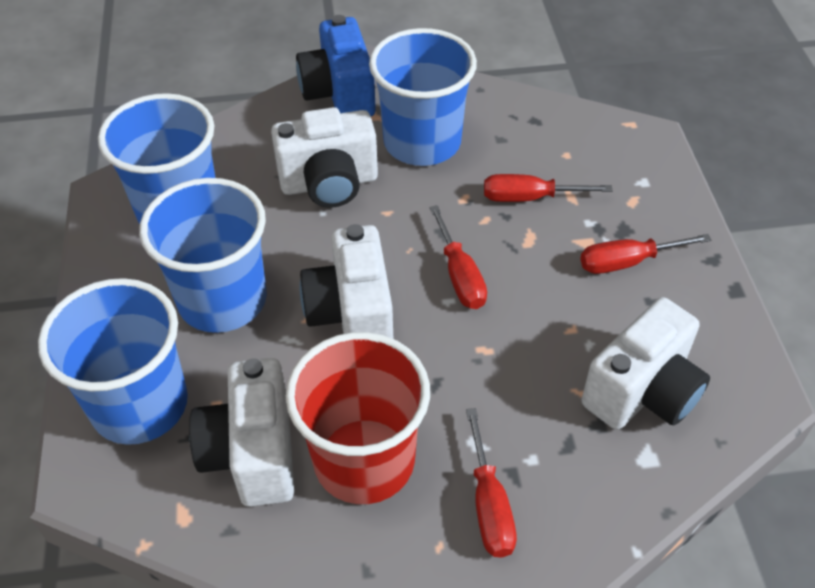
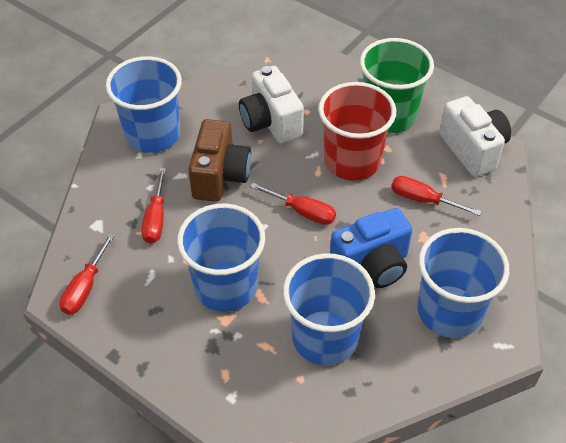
brown camera: none = 0 -> [188,119,251,202] = 1
green cup: none = 0 -> [360,38,434,133] = 1
white camera: [189,358,294,507] [271,107,378,208] [300,224,393,339] [582,297,710,430] = 4 -> [239,66,304,144] [439,96,511,177] = 2

